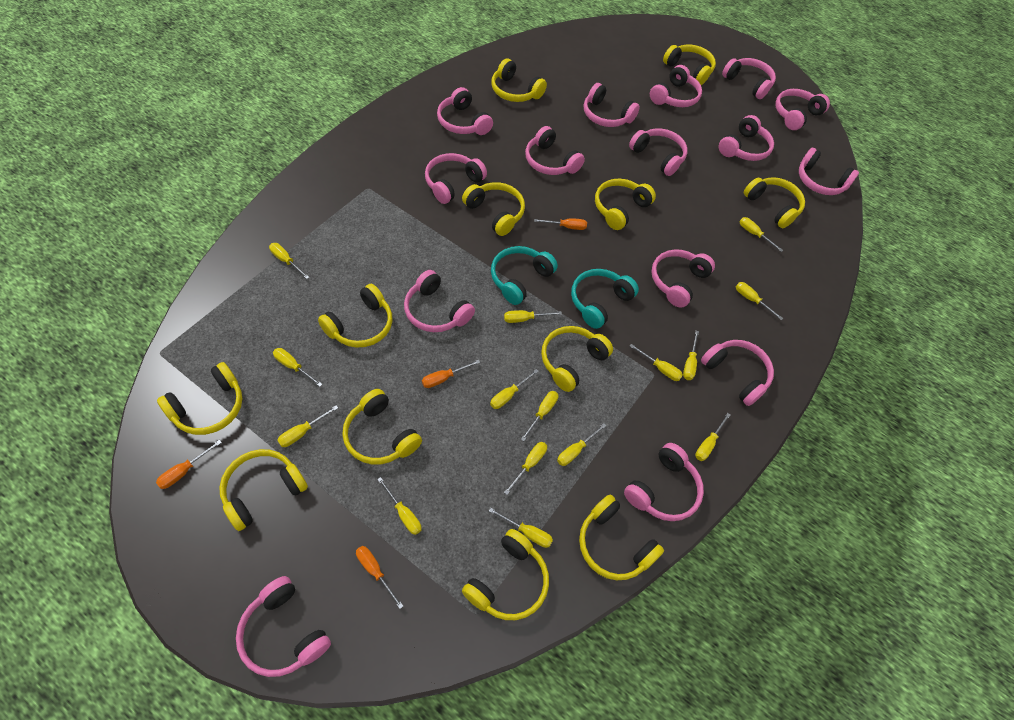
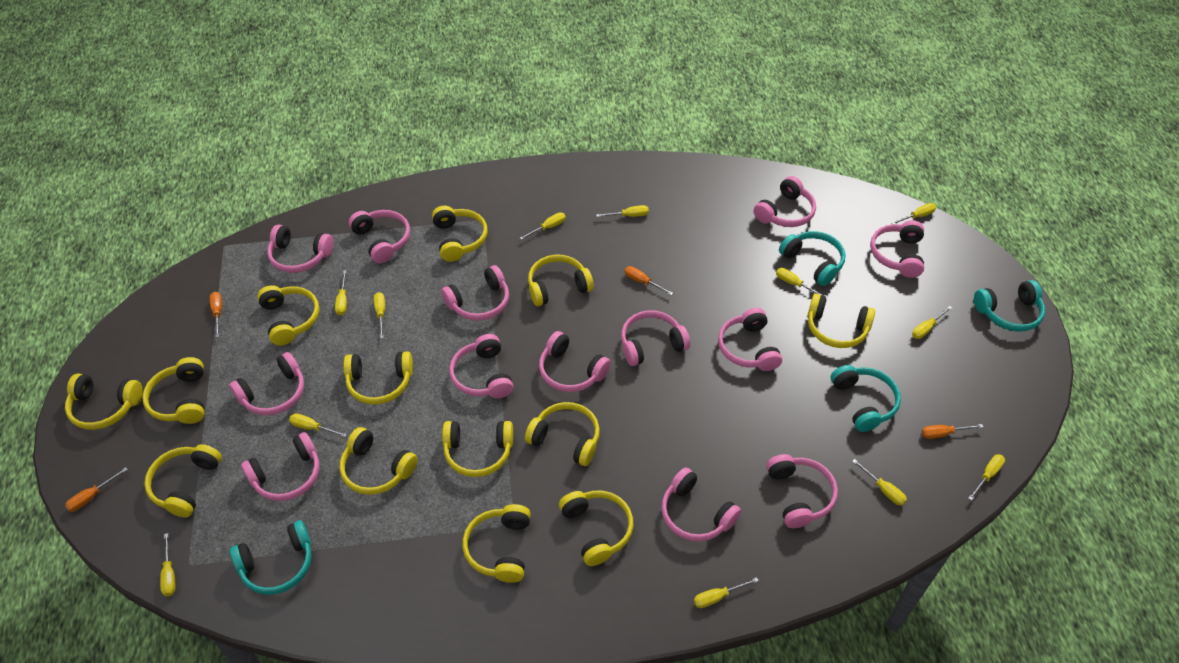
pink headphones: [236,576,331,677] [404,270,475,332] [425,153,487,204] [437,87,493,135] [525,126,585,175] [584,83,640,127] [624,443,704,521] [629,128,688,176] [650,65,702,107] [651,249,715,308] [701,340,774,406] [719,115,774,161] [722,58,776,99] [775,89,830,130] [799,148,859,195] = 15 -> [229,352,304,415] [241,432,320,501] [267,224,333,273] [349,210,410,263] [441,265,509,321] [449,334,514,398] [539,331,611,392] [621,310,690,366] [661,467,741,541] [718,308,782,371] [753,176,816,227] [766,454,838,528] [870,220,924,278] = 13
turquoise headphones: [491,246,558,305] [571,269,639,329] = 2 -> [230,520,312,595] [779,231,846,286] [831,365,901,432] [974,280,1045,332] = 4
yellow headphones: [157,362,242,435] [219,449,308,531] [318,284,392,348] [342,389,422,465] [462,182,525,236] [462,529,549,620] [491,59,547,102] [541,326,613,392] [579,495,664,580] [595,179,656,230] [663,45,716,85] [744,177,805,228] = 12 -> [65,374,143,430] [142,357,205,424] [144,444,222,517] [257,285,320,346] [340,427,418,495] [344,352,413,404] [432,206,488,262] [442,421,513,477] [462,504,531,583] [525,402,600,466] [528,255,594,306] [559,491,634,566] [808,294,875,348] = 13
yellow screwdriver: [269,243,309,279] [273,348,322,387] [277,405,338,447] [377,477,421,535] [489,508,553,548] [490,369,539,409] [504,310,562,323] [504,442,547,495] [521,391,558,441] [557,423,606,466] [630,344,683,381] [683,331,699,380] [695,413,730,461] [736,282,783,320] [740,217,783,252] = 15 -> [160,533,175,596] [289,413,347,437] [335,270,347,315] [374,292,385,339] [520,212,566,240] [596,205,649,217] [694,577,759,608] [776,268,826,297] [852,459,907,506] [891,203,936,224] [912,306,952,339] [968,454,1005,501] = 12

